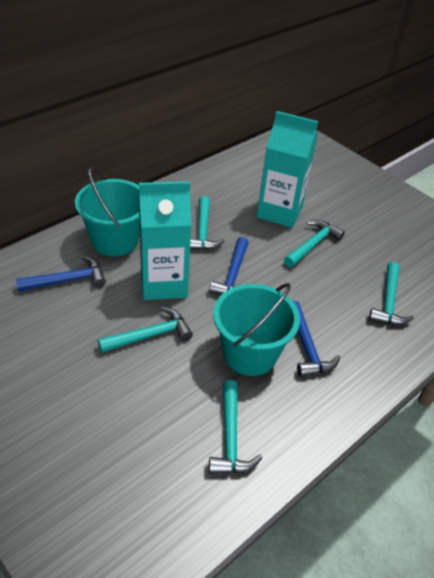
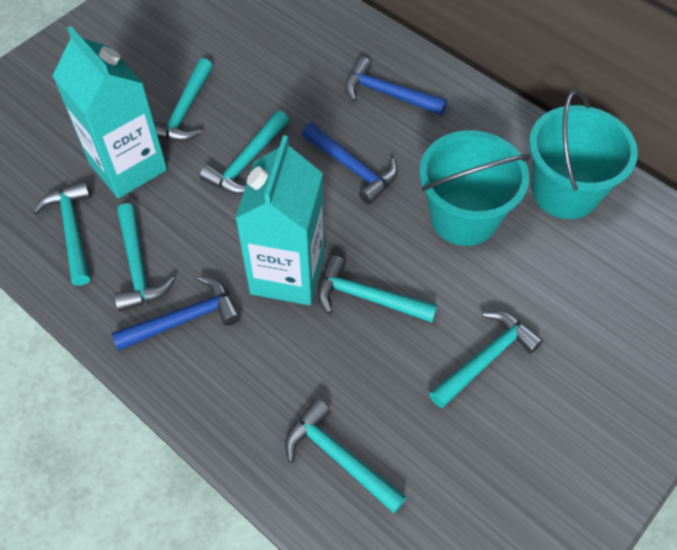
turquoise hammer: [98,307,193,353] [190,196,225,250] [209,380,262,474] [284,220,345,267] [369,262,414,325] = 5 -> [33,181,91,286] [114,203,175,312] [154,58,213,142] [199,110,289,194] [285,399,407,513] [317,255,438,323] [429,311,543,408] = 7

